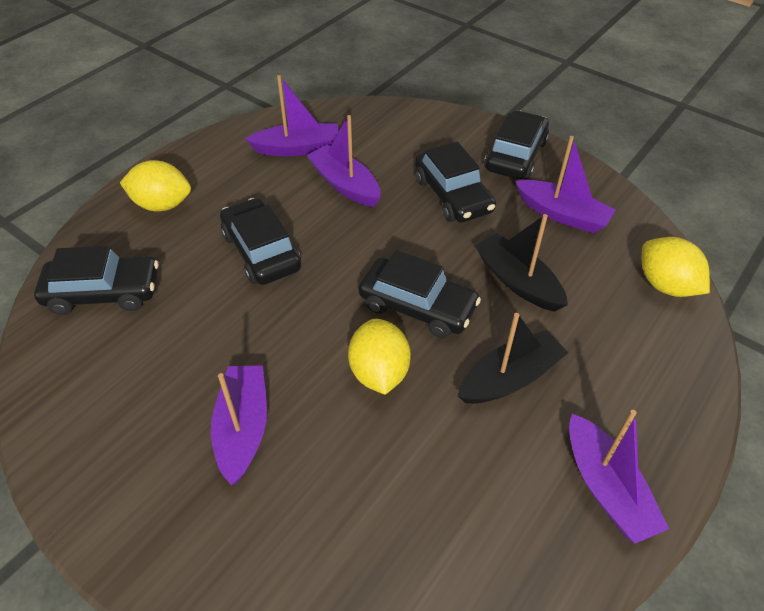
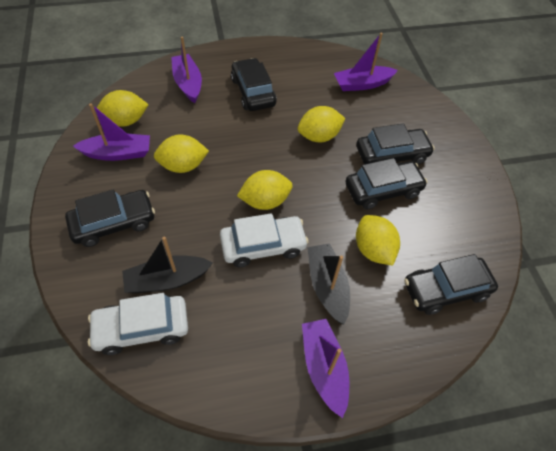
purple boat: [211,366,267,485] [245,75,339,156] [307,115,380,207] [515,136,616,233] [569,410,669,544] = 5 -> [73,103,150,161] [171,36,202,103] [302,319,349,418] [334,33,398,91] = 4
white car: none = 0 -> [88,293,188,355] [220,213,309,267] = 2
yellow lemon: [120,160,191,211] [348,319,411,395] [642,237,710,297] = 3 -> [97,90,149,127] [154,135,209,173] [237,170,293,210] [297,106,345,142] [356,215,400,266] = 5

